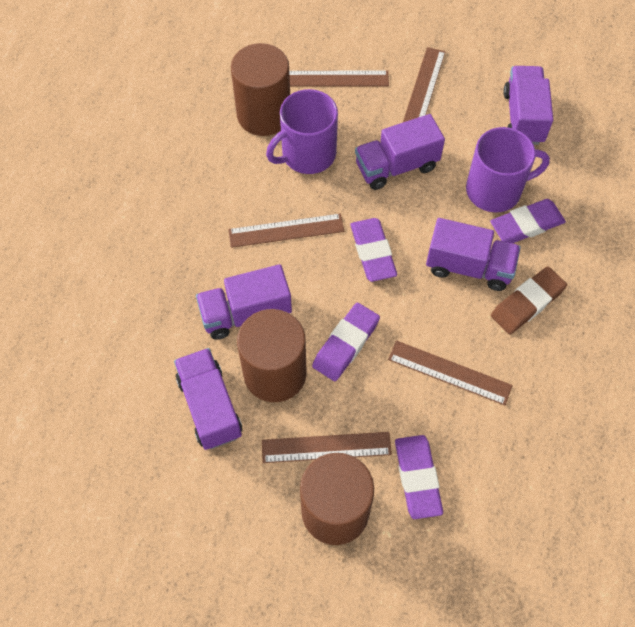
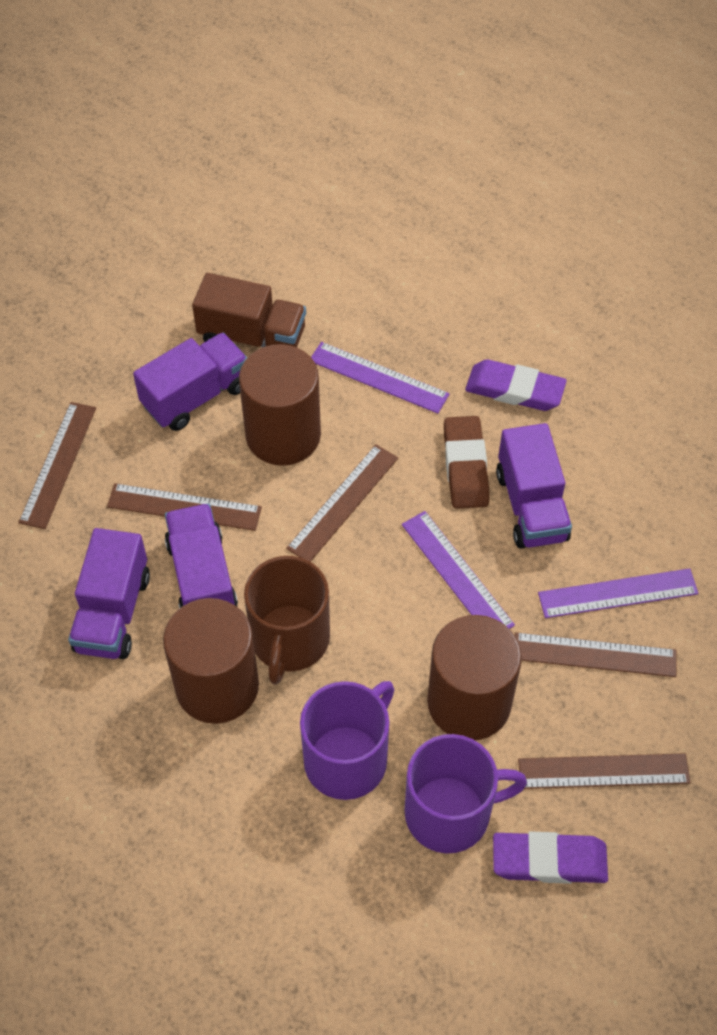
brown mug: none = 0 -> [244,556,330,685] = 1
brown truck: none = 0 -> [192,273,306,347] = 1
purple eraser: [312,303,380,381] [350,218,397,282] [395,435,443,519] [490,199,566,243] = 4 -> [465,359,567,411] [493,831,608,884] = 2
purple ruler: none = 0 -> [311,342,450,414] [402,511,515,629] [538,568,699,618] = 3
purple truck: [174,348,242,450] [196,264,292,340] [355,114,445,190] [426,218,521,291] [503,66,553,145] = 5 -> [68,528,150,659] [133,332,247,431] [165,504,238,609] [496,423,572,548] = 4

